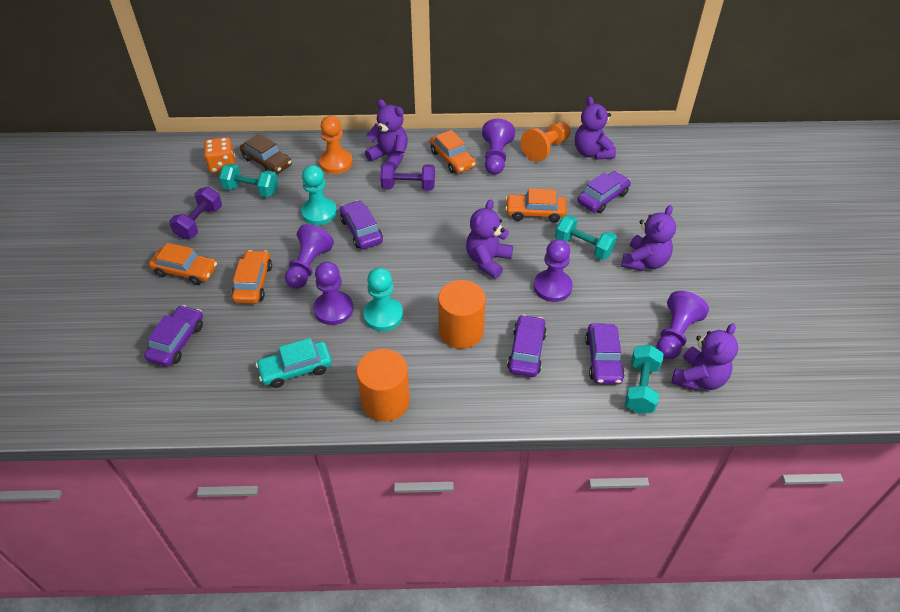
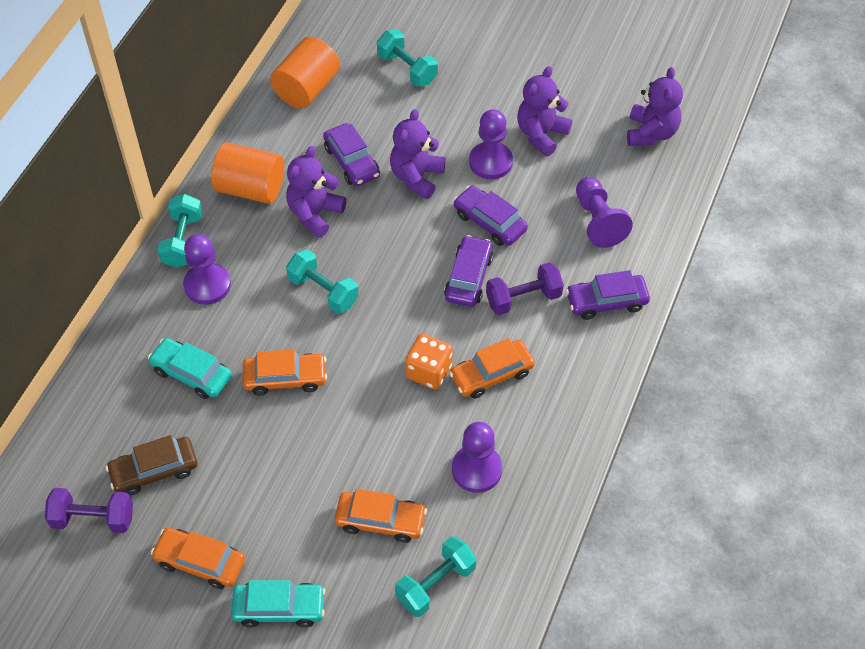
orange pawn: [319,116,353,174] [521,122,570,162] = 2 -> none = 0
purple car: [144,305,203,367] [340,200,383,249] [507,314,547,377] [577,171,631,213] [585,323,625,384] = 5 -> [323,123,380,186] [444,235,493,307] [453,185,528,246] [566,270,650,320] = 4
purple pawn: [285,224,334,289] [313,262,353,325] [482,119,515,175] [534,239,573,302] [656,291,709,359] = 5 -> [183,234,231,305] [452,422,503,493] [469,109,513,179] [576,177,633,248] = 4
purple teddy bear: [365,99,408,170] [466,200,513,279] [575,96,616,160] [621,205,676,271] [672,323,738,390] = 5 -> [286,146,346,238] [390,109,445,199] [517,66,573,156] [627,67,683,146] = 4
turquoise car: [256,338,332,388] = 1 -> [148,338,232,399] [231,580,326,628] = 2
turquoise dumbbell: [219,164,278,197] [555,215,617,260] [625,345,664,414] = 3 -> [158,194,203,268] [286,249,359,314] [377,30,438,87] [395,536,476,617] = 4
turquoise pawn: [301,165,337,225] [363,268,403,331] = 2 -> none = 0

